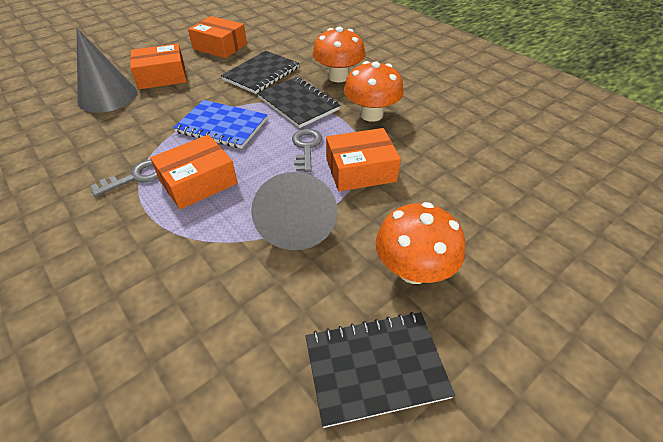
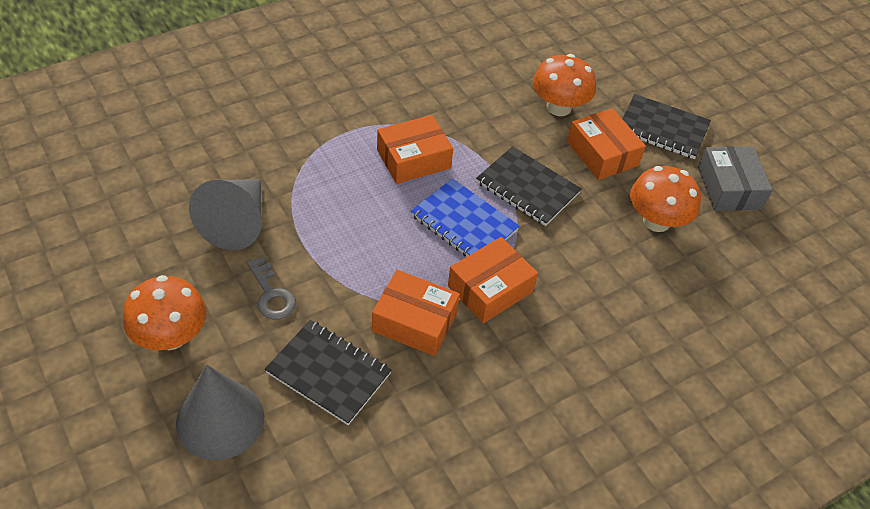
grey box: none = 0 -> [698,146,773,211] = 1
grey key: [91,160,158,197] [292,129,322,172] = 2 -> [247,257,296,319] = 1

